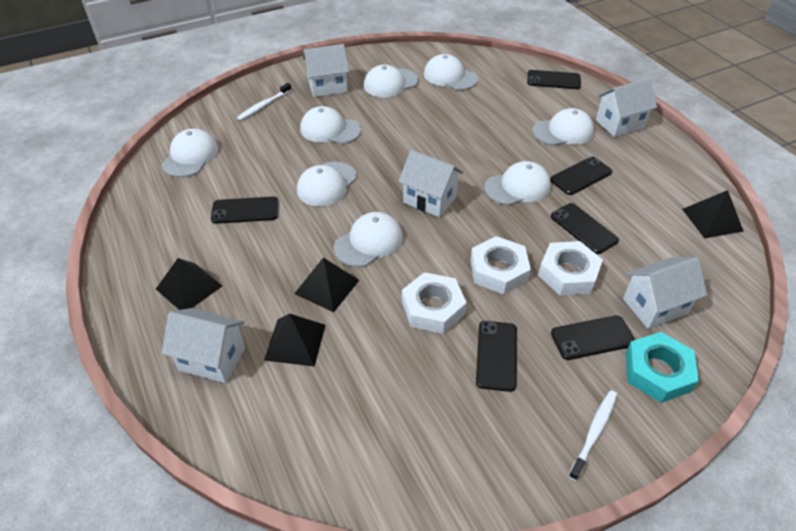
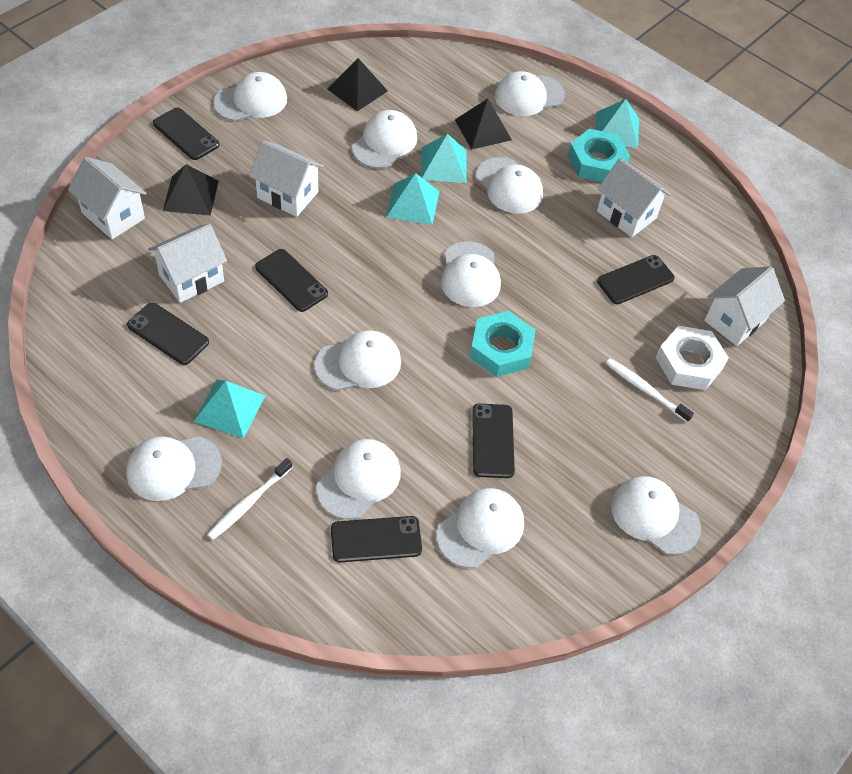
black pyramid: [156,258,222,310] [264,314,326,367] [294,258,359,312] [682,190,744,238] = 4 -> [163,164,219,216] [327,58,388,111] [455,99,512,150] = 3
turquoise nut: [626,332,699,403] = 1 -> [470,311,536,377] [568,129,630,182] = 2
turquoise pyramid: none = 0 -> [194,380,265,438] [386,173,440,225] [421,134,467,183] [595,99,639,148] = 4
white cap: [161,129,218,177] [297,162,357,207] [300,106,361,144] [334,212,403,267] [364,65,419,98] [424,54,478,90] [484,161,551,205] [532,108,594,145] = 8 -> [126,436,222,501] [213,72,287,121] [314,330,401,391] [316,439,401,520] [352,110,417,168] [436,488,524,568] [441,241,501,307] [476,157,543,214] [495,71,565,116] [611,476,701,555] = 10
white nut: [402,272,467,334] [470,236,531,294] [538,241,603,295] = 3 -> [656,326,729,390] = 1

